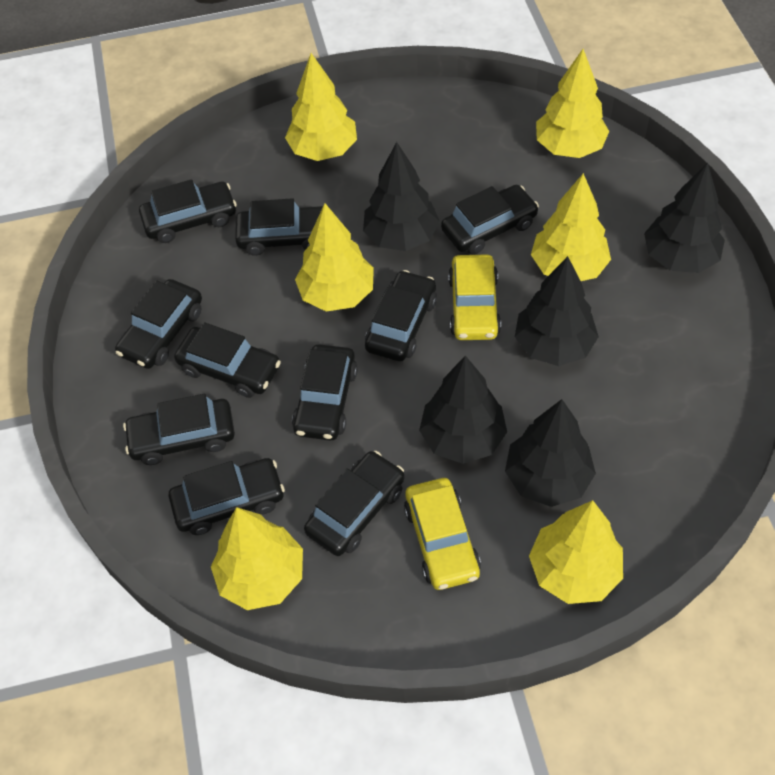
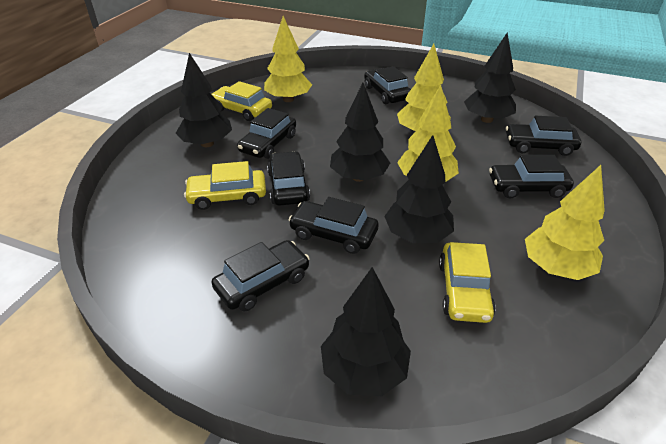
black car: [115,279,202,369] [123,394,235,465] [139,179,237,243] [168,458,285,535] [174,322,281,398] [235,198,323,256] [292,344,358,441] [304,451,405,556] [365,270,437,361] [441,185,539,255] = 10 -> [211,240,310,311] [237,108,296,159] [267,151,310,206] [289,197,379,254] [364,66,411,104] [489,155,574,198] [506,116,581,156] = 7
yellow car: [404,478,481,590] [448,254,501,340] = 2 -> [184,161,266,210] [212,81,272,121] [439,242,496,323] = 3
yellow tree: [211,507,303,610] [285,53,357,161] [295,203,374,312] [529,500,623,604] [531,173,611,281] [536,49,609,158] = 6 -> [264,16,312,102] [397,44,451,131] [397,85,459,182] [525,165,605,280] = 4

